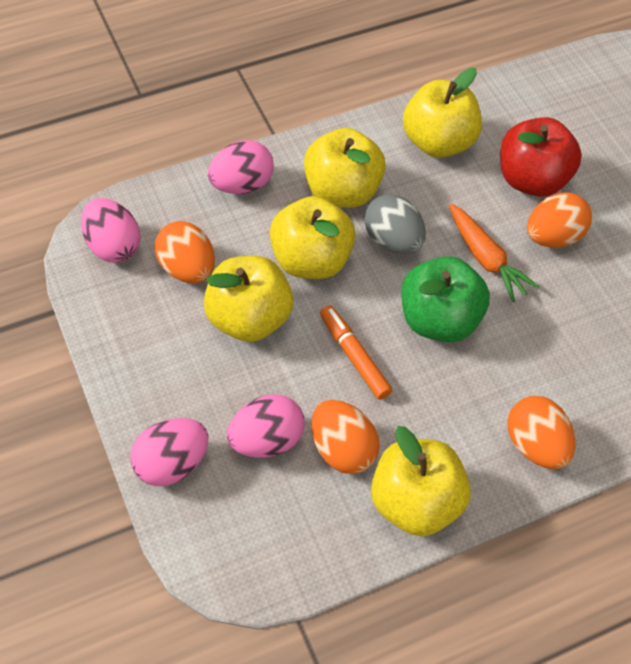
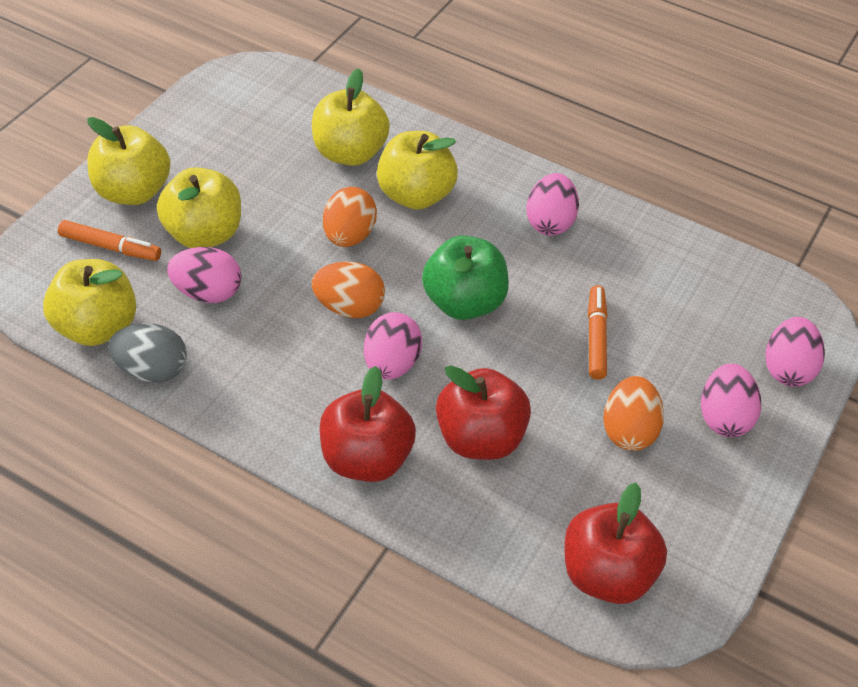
orange carrot: [449,203,539,302] = 1 -> none = 0
orange egg: [155,221,215,283] [311,400,380,474] [507,396,575,469] [527,192,592,248] = 4 -> [311,262,385,318] [323,187,377,247] [603,376,664,451] = 3
orange marker: [320,305,392,400] = 1 -> [58,220,161,261] [588,285,607,380] = 2
pink egg: [81,198,141,263] [130,418,208,486] [208,140,274,194] [227,394,304,458] = 4 -> [167,247,241,303] [364,312,422,380] [526,173,579,236] [701,364,761,437] [765,317,825,387] = 5
red apple: [500,117,582,197] = 1 -> [319,366,416,482] [436,365,531,460] [564,483,667,604] = 3

